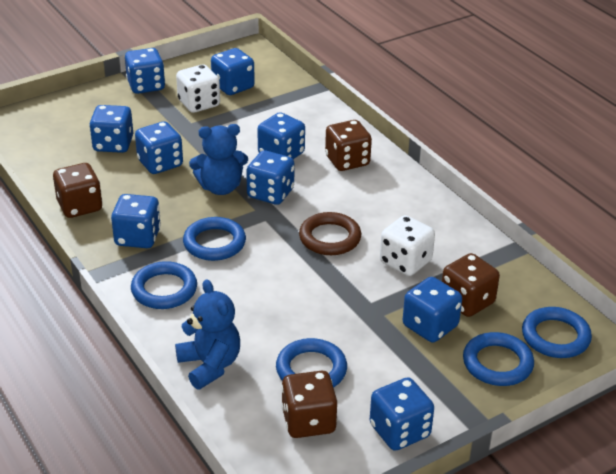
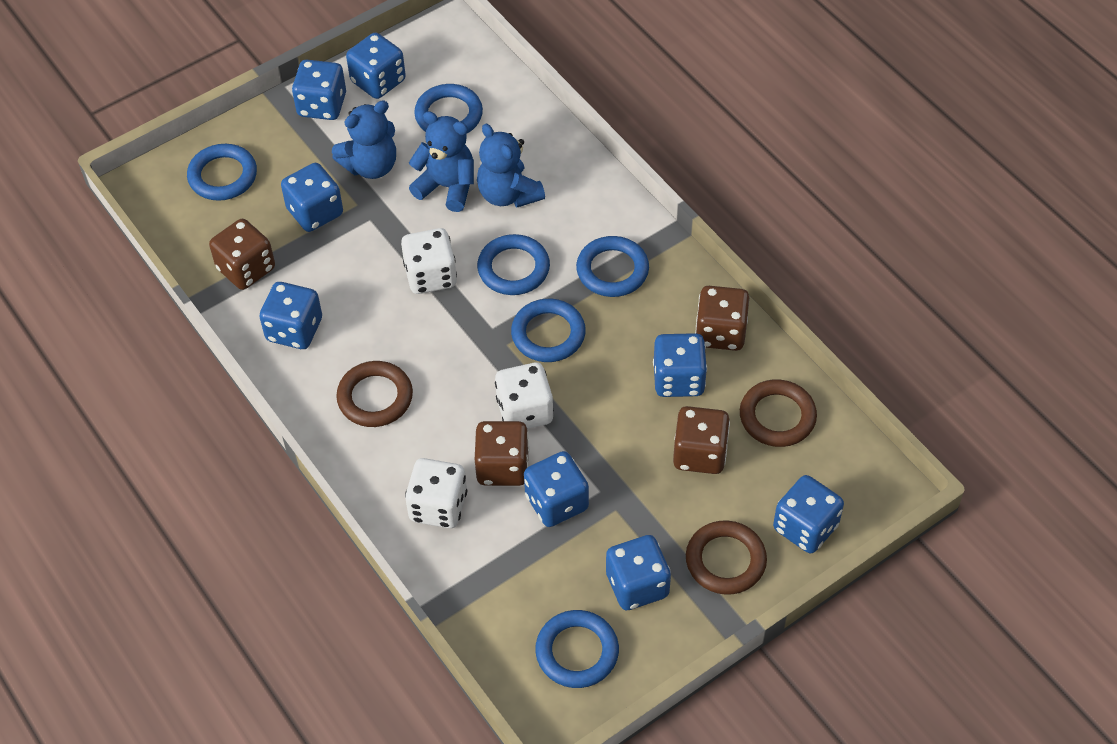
blue dice: [89,105,133,153] [111,194,161,248] [125,48,165,94] [135,121,183,174] [211,48,255,95] [246,150,294,205] [257,112,305,159] [370,377,434,451] [403,277,462,342] = 9 -> [259,282,322,349] [281,163,343,232] [292,60,346,120] [346,33,406,99] [524,451,589,527] [606,535,671,610] [653,333,707,397] [773,475,844,553] = 8
blue ring: [131,261,197,309] [183,217,246,261] [276,338,347,388] [463,332,534,386] [522,307,592,358] = 5 -> [187,144,257,201] [414,84,483,133] [477,234,550,295] [511,299,586,362] [535,610,619,688] [576,236,649,297] = 6
blue teddy bear: [175,279,240,389] [189,124,248,195] = 2 -> [332,100,396,179] [409,111,474,212] [477,124,545,207] = 3
brown ring: [299,212,361,255] = 1 -> [336,361,413,427] [686,521,767,595] [740,379,817,447] = 3
white dice: [176,64,220,113] [380,215,435,276] = 2 -> [401,228,457,294] [405,458,467,528] [495,362,554,429] = 3

